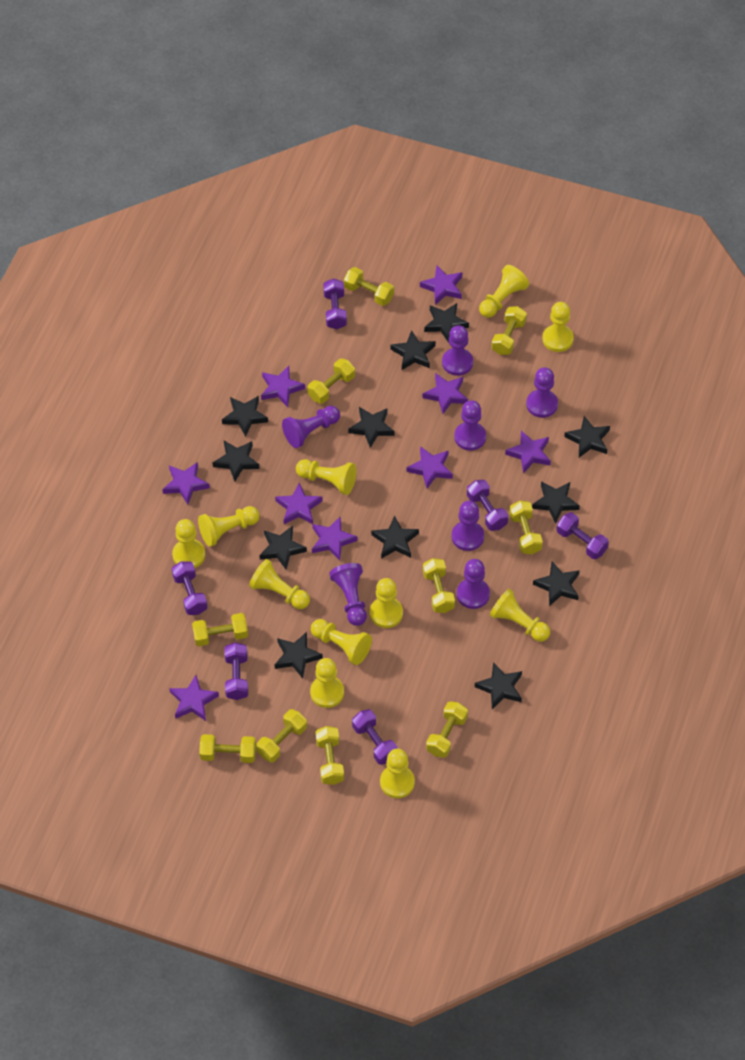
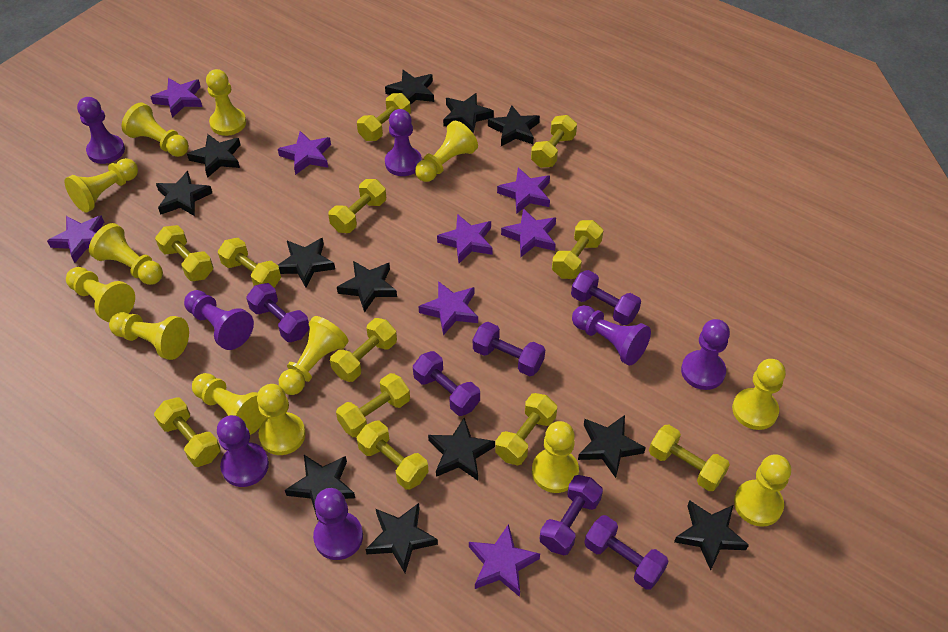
purple star: [162,462,210,504] [169,675,219,721] [261,366,305,407] [275,483,323,524] [312,517,358,561] [407,446,453,489] [420,266,462,305] [423,373,468,414] [505,431,551,473] = 9 -> [47,215,104,263] [151,78,202,118] [278,131,331,175] [418,281,478,335] [437,214,493,263] [469,524,540,597] [497,168,550,214] [501,208,556,257] = 8
yellow dumbbell: [192,613,248,646] [199,734,256,763] [256,709,307,762] [307,358,355,404] [315,726,344,785] [344,267,394,306] [423,558,455,613] [426,701,468,758] [491,306,527,355] [509,501,543,554] = 10 -> [154,397,221,467] [155,225,213,281] [218,238,281,288] [328,179,386,233] [330,318,397,382] [336,373,410,437] [356,421,429,490] [357,93,411,141] [495,393,557,465] [531,115,577,168] [552,220,603,279] [649,425,730,491] = 12
yellow pawn: [172,519,205,568] [198,506,260,547] [249,559,310,609] [296,459,357,495] [310,658,344,708] [311,619,372,665] [370,578,403,628] [380,749,415,798] [479,265,529,318] [490,589,550,642] [542,302,574,352] = 11 -> [64,158,138,213] [66,267,135,322] [89,223,163,285] [109,312,189,360] [122,103,189,157] [192,373,266,435] [206,69,246,136] [257,384,306,455] [279,316,348,395] [415,121,478,182] [532,421,579,493] [732,359,786,430] [734,454,791,527] = 13

